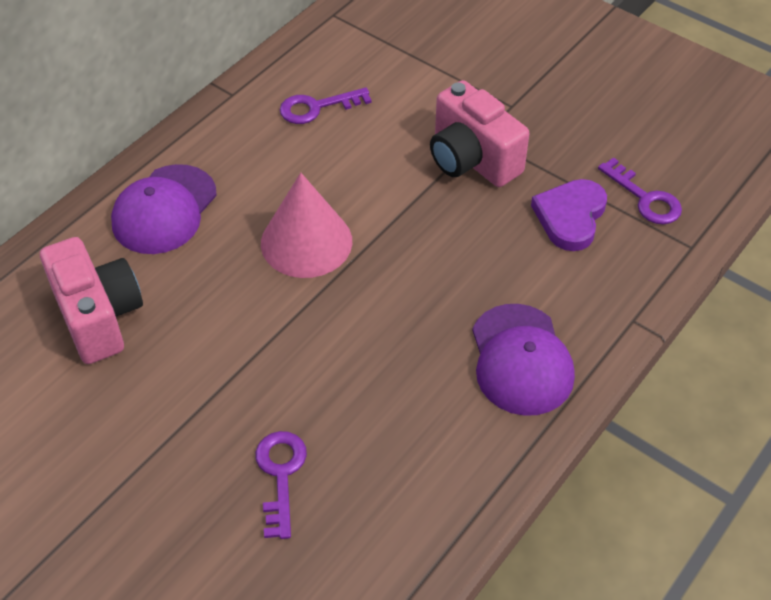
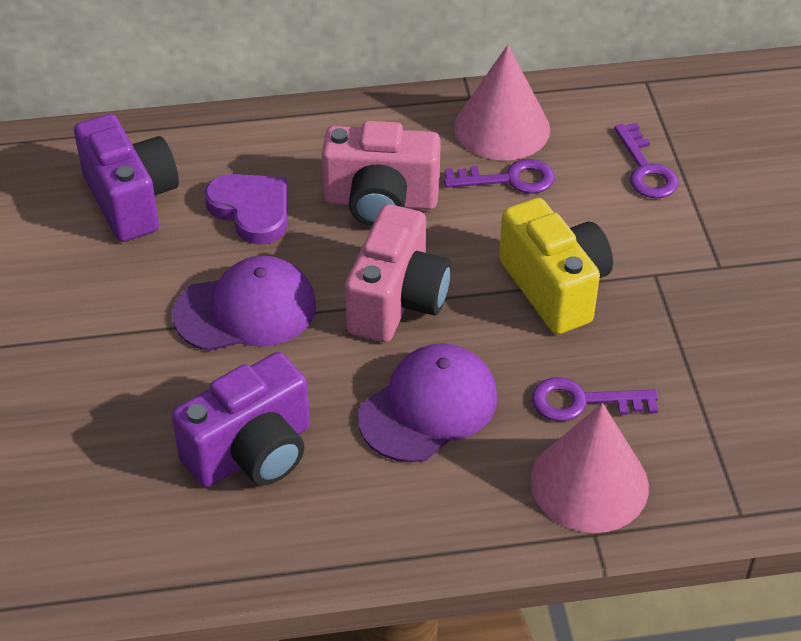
pink cone: [261,173,352,278] = 1 -> [454,45,550,161] [530,403,649,533] = 2
purple camera: none = 0 -> [74,114,179,242] [171,352,310,487] = 2
yellow camera: none = 0 -> [499,198,613,334] = 1

